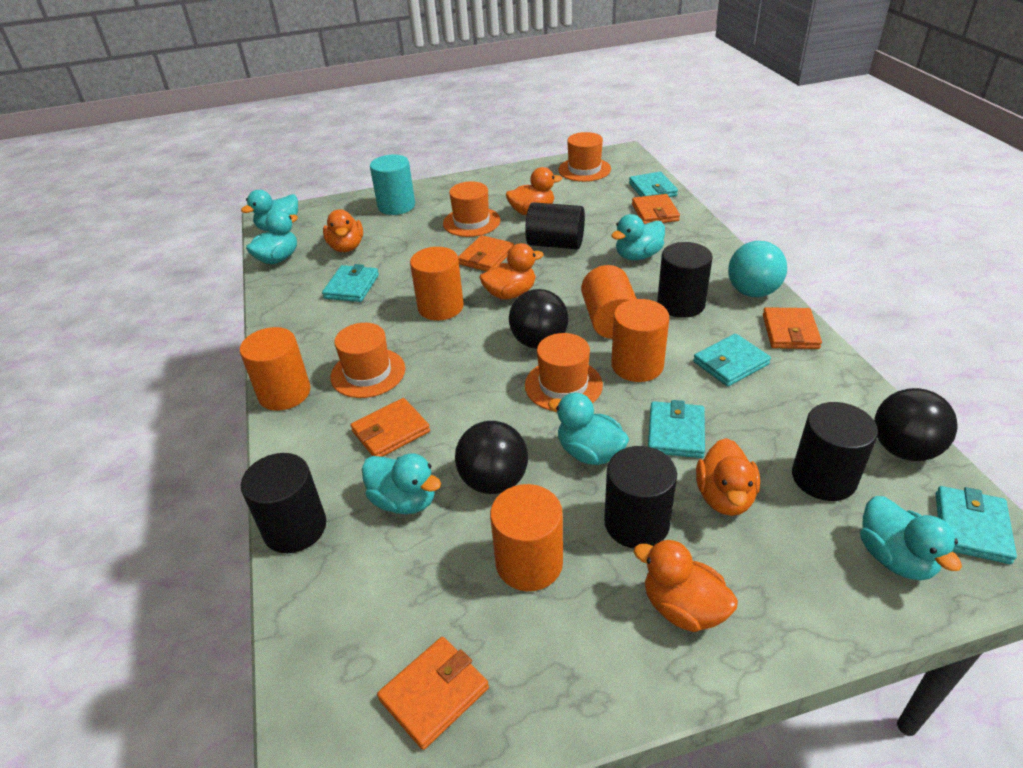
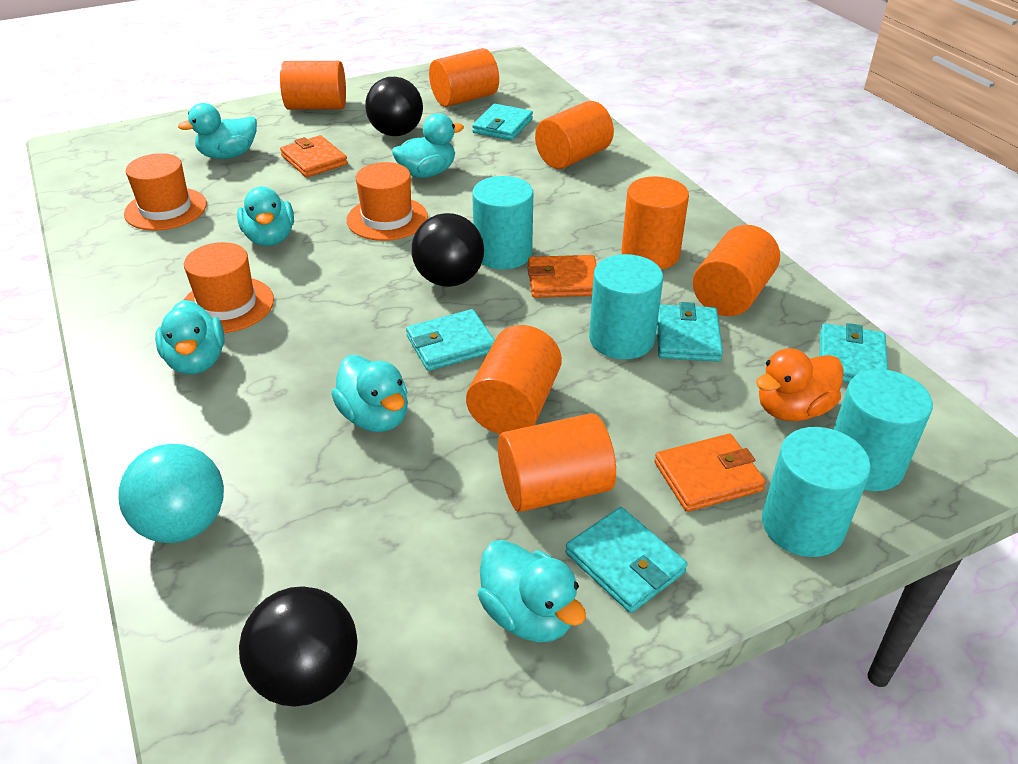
black cylinder: [241,453,326,553] [525,202,585,249] [604,446,677,548] [657,242,713,318] [792,402,878,501] = 5 -> none = 0
orange cylinder: [240,327,311,411] [410,247,464,320] [490,484,563,591] [581,265,637,339] [611,299,669,382] = 5 -> [280,61,346,110] [429,48,499,107] [466,325,562,434] [498,413,616,512] [535,101,614,169] [622,177,689,270] [693,225,780,316] = 7
orange duck: [323,209,363,252] [479,243,544,300] [506,167,562,215] [634,539,738,632] [696,438,760,516] = 5 -> [756,348,843,421] = 1
orange hat: [330,323,405,398] [443,181,501,237] [525,333,603,411] [558,132,611,182] = 4 -> [124,153,207,231] [184,242,274,333] [347,162,428,241] = 3
orange wallet: [350,398,430,457] [377,637,489,750] [458,235,514,271] [632,194,680,224] [763,307,822,349] = 5 -> [280,135,348,177] [528,255,597,298] [654,434,766,512] = 3
turquoise cylinder: [370,155,415,215] = 1 -> [472,176,533,269] [589,254,663,359] [762,427,871,557] [833,369,933,491] = 4

